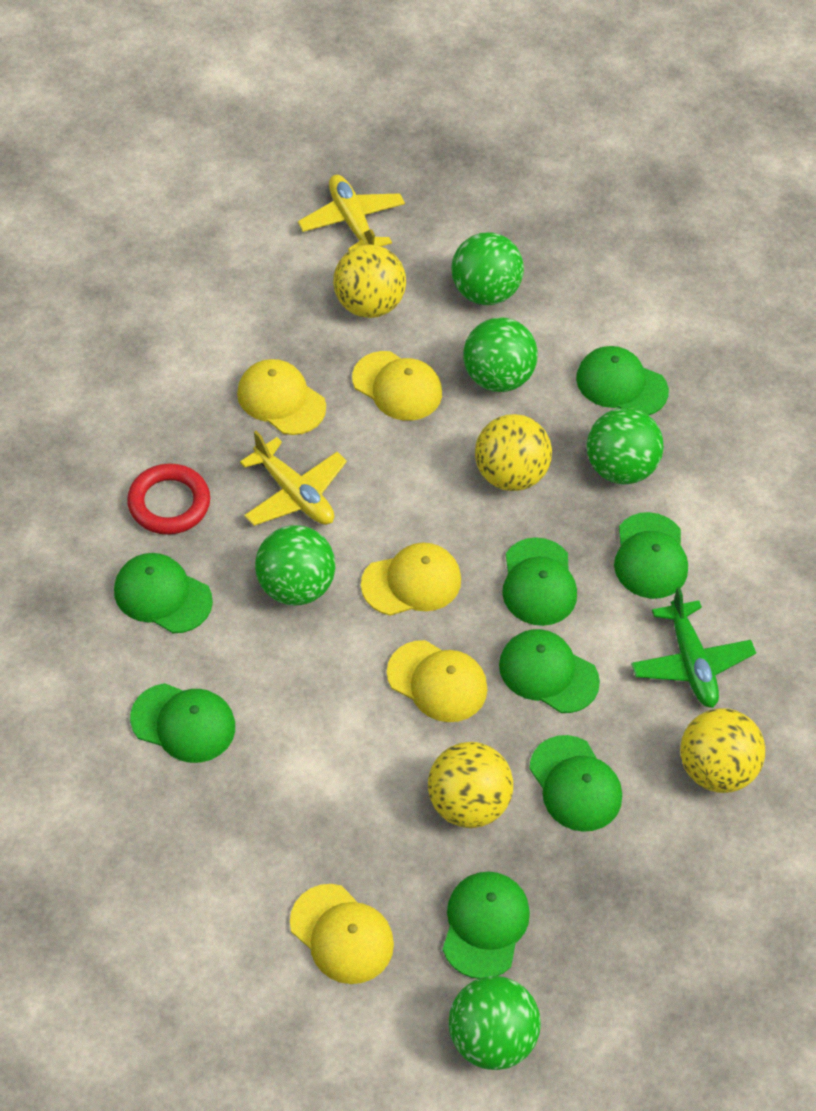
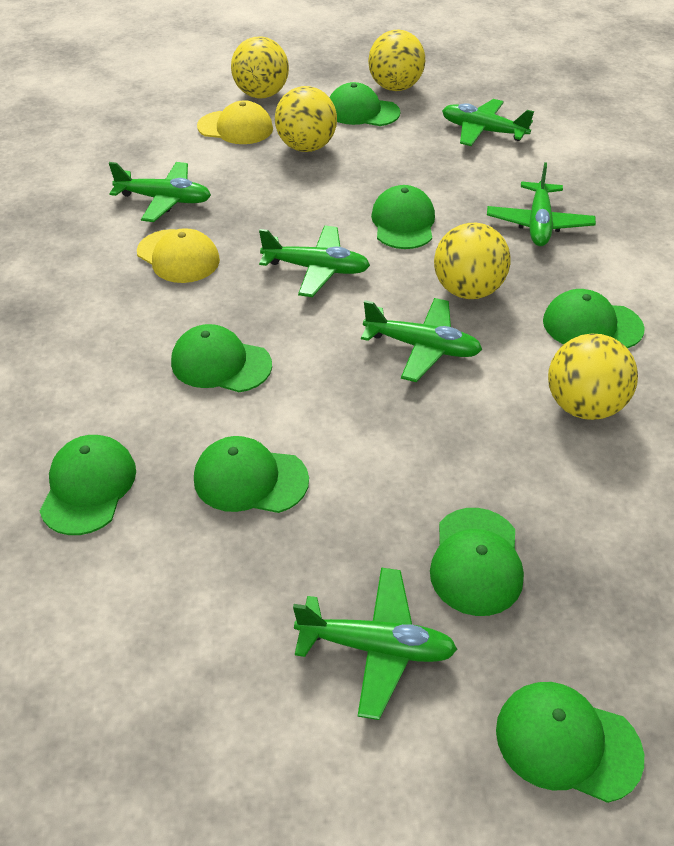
green ball: [255,525,336,606] [449,976,541,1070] [451,232,524,305] [463,317,538,392] [587,408,664,484] = 5 -> none = 0
green plane: [631,587,756,708] = 1 -> [109,162,211,222] [259,226,370,297] [293,567,458,720] [361,298,482,382] [442,99,534,146] [487,162,596,246] = 6
red ring: [127,463,210,535] = 1 -> none = 0
yellow ball: [333,245,406,318] [428,742,513,828] [475,414,552,491] [680,708,765,793] = 4 -> [231,36,289,98] [275,86,337,152] [368,30,425,91] [434,223,511,299] [548,334,638,420] = 5
yellow cap: [237,359,326,435] [290,884,394,984] [352,351,442,421] [361,543,461,616] [387,640,487,722] = 5 -> [137,228,220,283] [197,100,273,144] = 2
yellow plane: [240,431,347,526] [298,175,405,251] = 2 -> none = 0

